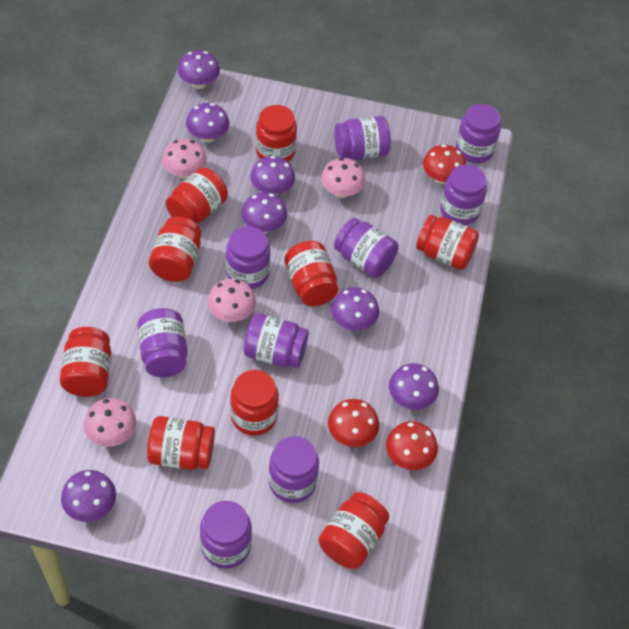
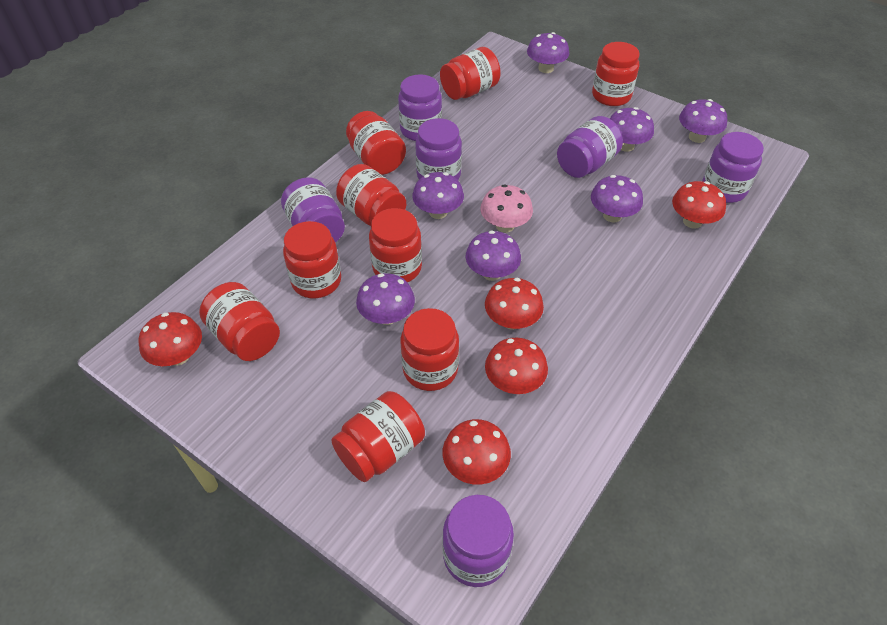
pink mushroom: [84,398,136,447] [162,139,207,179] [207,279,256,322] [321,158,365,198] = 4 -> [480,184,533,233] = 1
purple jar: [137,308,187,377] [200,501,252,569] [226,226,270,289] [243,313,309,368] [268,436,319,503] [334,116,391,160] [334,218,398,278] [440,164,487,225] [456,104,501,163] = 9 -> [281,177,345,243] [398,74,442,141] [415,118,462,180] [442,495,514,587] [557,116,623,178] [702,132,764,203] = 6
red mushroom: [328,399,379,447] [386,421,438,470] [423,144,466,184] = 3 -> [138,312,202,366] [442,419,511,485] [485,278,544,330] [485,337,548,394] [672,181,726,229] = 5

